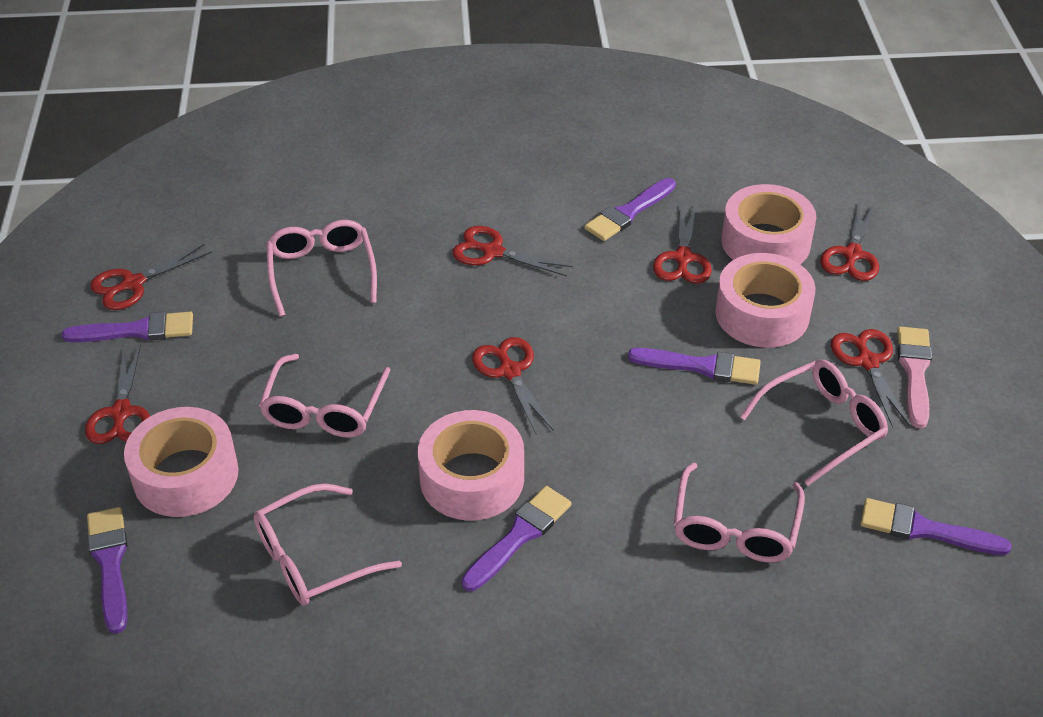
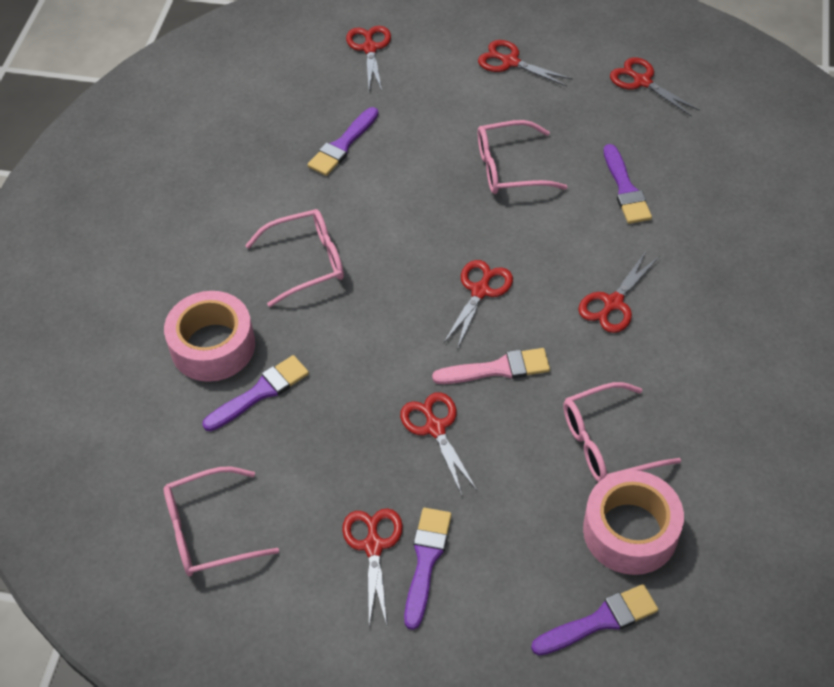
pink glasses: [254,484,402,606] [259,354,390,438] [266,220,377,317] [674,463,805,563] [740,360,888,486] = 5 -> [164,467,279,576] [245,209,344,307] [478,120,567,194] [563,382,681,482] = 4
pink tape: [124,407,239,517] [418,410,524,521] [715,253,815,348] [721,184,816,264] = 4 -> [164,291,255,382] [583,470,684,575] = 2
purple brush: [62,312,193,342] [87,507,128,634] [461,486,571,591] [584,178,676,241] [628,348,761,385] [860,498,1012,555] = 6 -> [202,355,309,431] [307,107,379,176] [404,508,452,630] [531,584,658,655] [604,144,652,224] = 5

